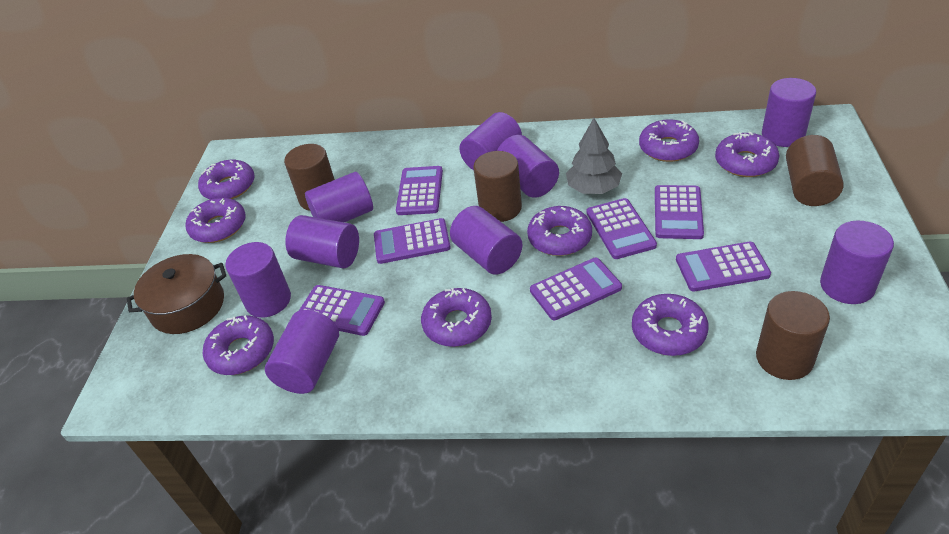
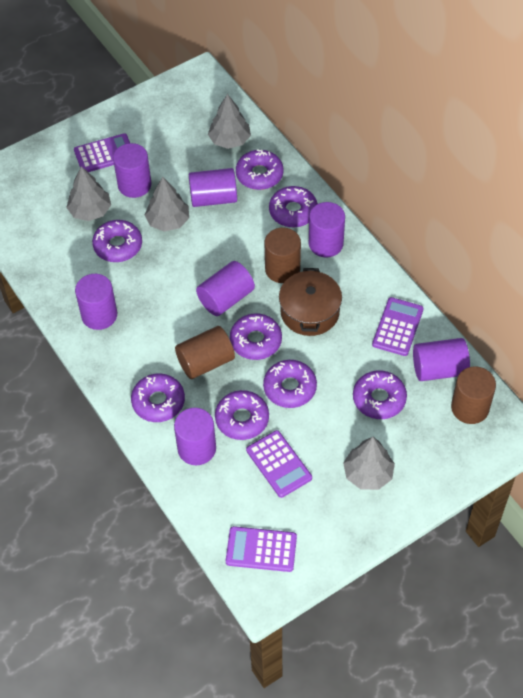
brown cylinder: [284,144,335,211] [473,151,522,222] [756,291,830,380] [786,135,844,206] = 4 -> [175,326,235,379] [264,228,301,283] [451,366,496,424] = 3
grey tree: [566,118,622,194] = 1 -> [66,166,111,221] [145,177,189,232] [208,94,251,149] [343,437,395,490] = 4
purple calculator: [299,285,385,336] [374,218,451,264] [396,166,443,215] [530,258,622,320] [587,198,657,259] [655,185,704,239] [676,242,771,291] = 7 -> [74,133,130,172] [226,526,297,572] [246,430,312,498] [372,297,424,356] = 4
purple cylinder: [225,242,291,318] [265,310,339,394] [285,215,359,269] [305,172,373,222] [450,206,523,275] [459,112,522,170] [497,135,559,198] [762,78,816,147] [820,221,894,304] = 9 -> [75,274,117,330] [113,143,152,198] [174,408,216,465] [189,168,237,207] [196,261,255,316] [309,202,345,257] [413,338,470,381] = 7

